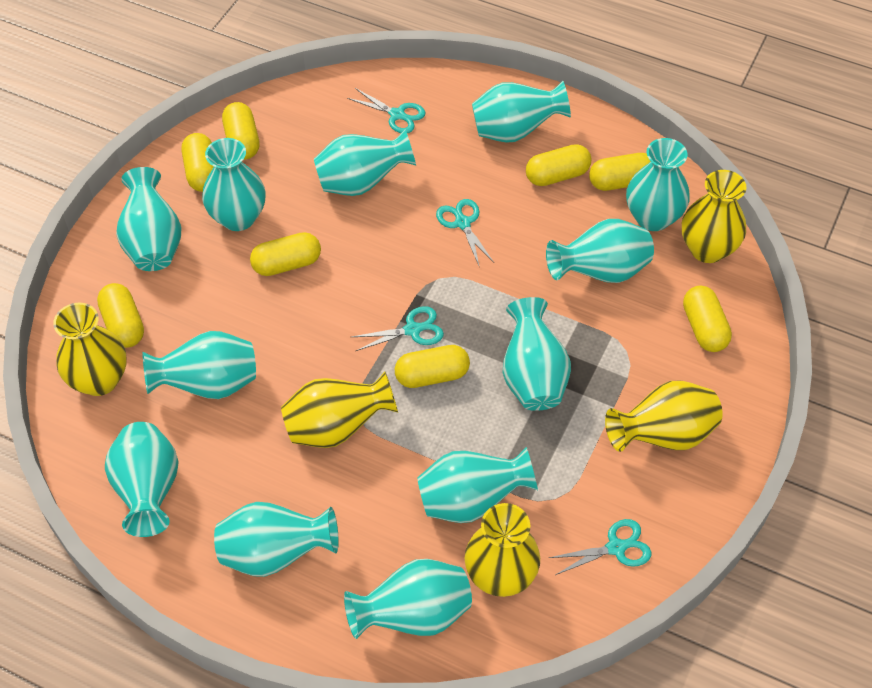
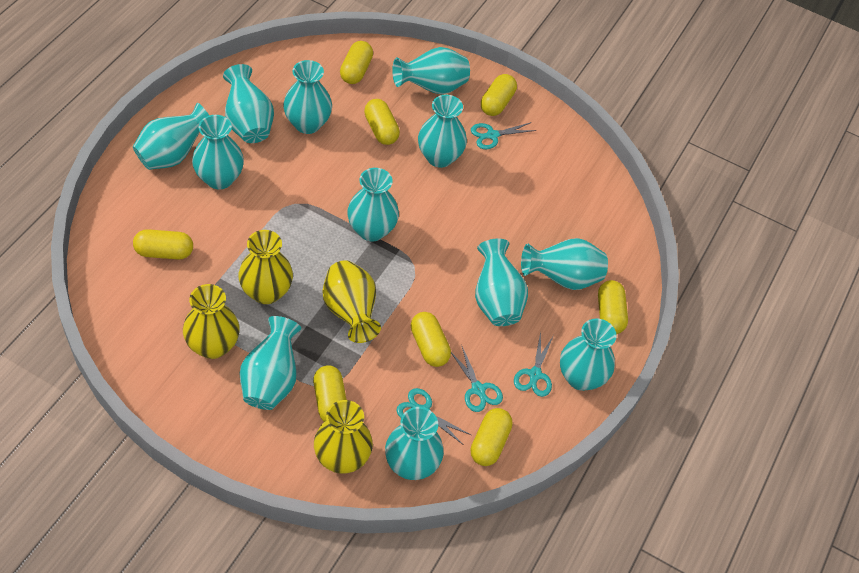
yellow vase: [53,303,127,396] [281,372,398,448] [465,503,540,597] [605,380,723,452] [682,170,746,263] = 5 -> [183,284,240,359] [238,230,293,304] [314,400,373,474] [323,260,381,343] = 4

